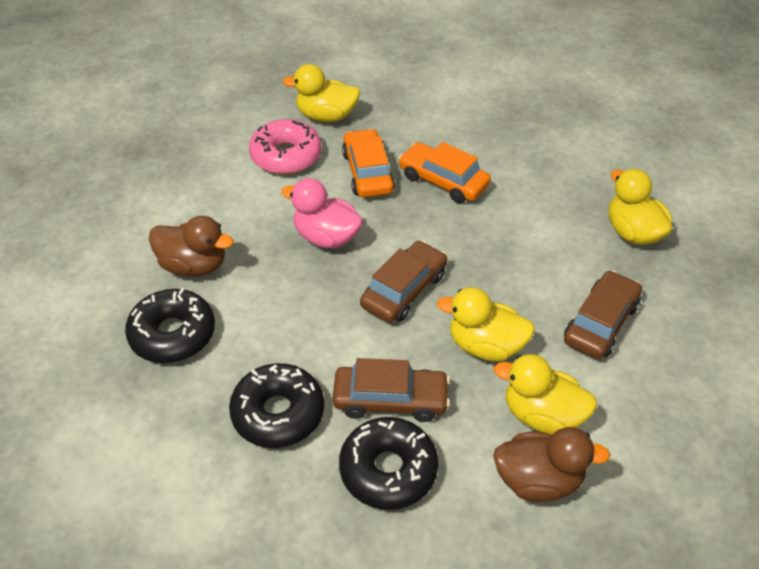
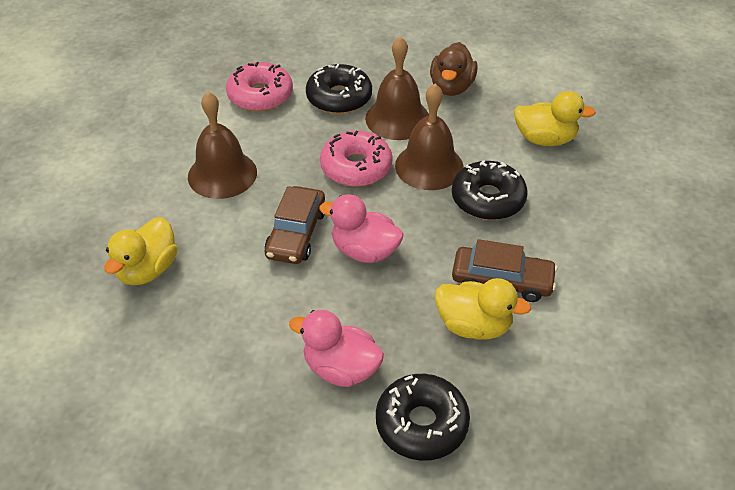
brown bell: none = 0 -> [188,92,257,199] [365,37,429,140] [395,84,464,190] = 3
brown car: [333,358,450,422] [360,241,447,323] [564,270,642,359] = 3 -> [265,186,325,264] [452,239,558,302] = 2
brown duck: [149,216,234,277] [493,427,610,502] = 2 -> [430,42,478,96] = 1
orange car: [342,129,395,198] [399,142,491,203] = 2 -> none = 0
pink donut: [249,119,322,174] = 1 -> [226,62,293,112] [320,130,393,187] = 2
pink duck: [281,178,363,248] = 1 -> [289,310,384,387] [319,194,404,263] = 2
yellow duck: [283,64,360,122] [437,287,535,361] [494,354,597,435] [608,169,672,245] = 4 -> [104,217,177,285] [435,278,531,340] [514,91,596,146] = 3

